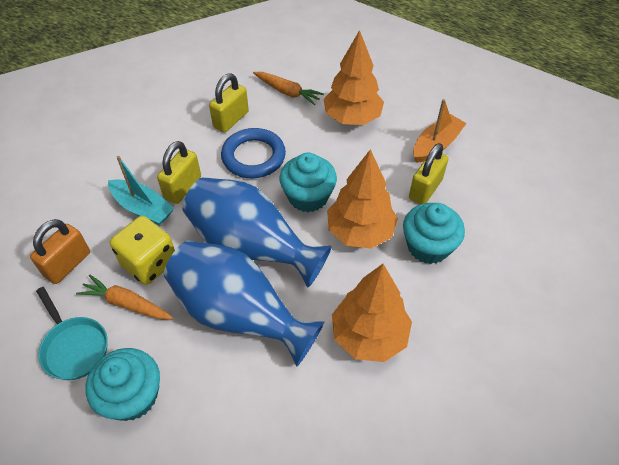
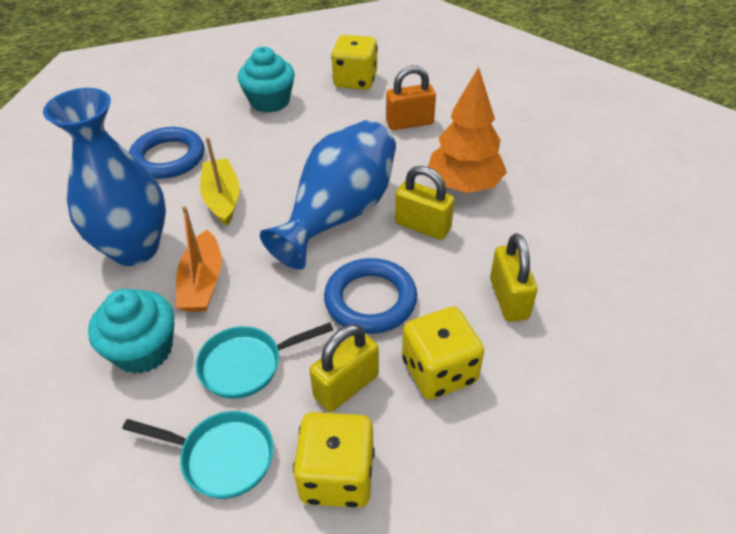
blue ring: [221,128,286,178] = 1 -> [129,127,204,179] [324,258,417,334] = 2
orange carrot: [76,275,173,320] [253,72,324,105] = 2 -> none = 0
orange tree: [324,30,384,125] [327,149,398,249] [332,264,412,362] = 3 -> [428,67,507,193] = 1
turquoise boat: [108,156,174,226] = 1 -> none = 0
turquoise cupcake: [85,348,160,421] [280,153,337,212] [403,203,465,264] = 3 -> [88,289,175,374] [238,47,295,113] = 2
turquoise pan: [36,287,108,380] = 1 -> [122,411,274,499] [195,323,333,399] = 2
yellow boat: none = 0 -> [200,137,239,226] = 1
yellow dice: [110,216,175,285] = 1 -> [293,412,375,508] [331,35,378,90] [402,306,484,400] = 3

